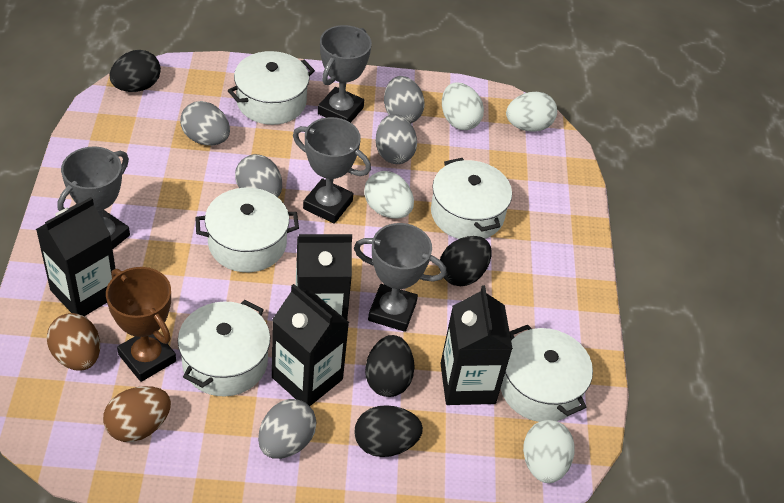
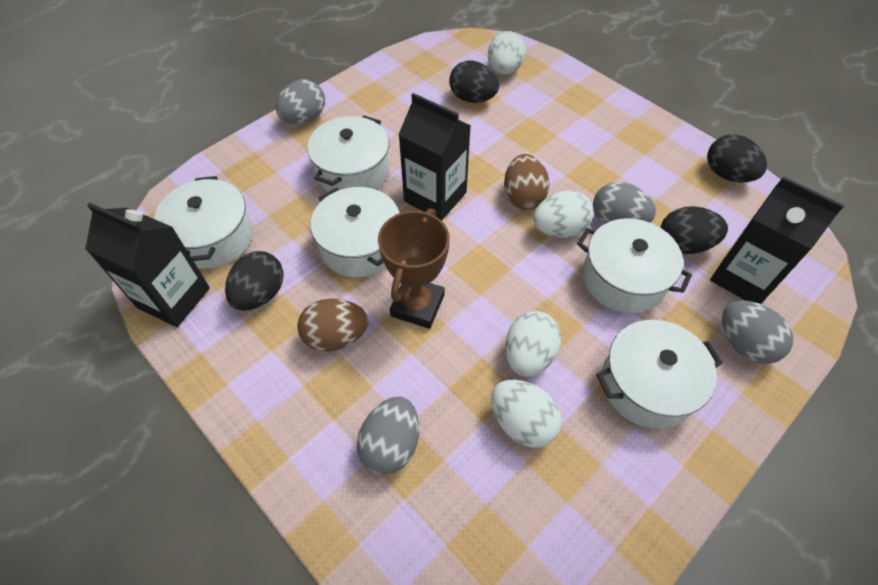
black carton: [36,197,115,316] [272,284,349,406] [296,234,352,320] [440,285,513,405] = 4 -> [85,203,210,327] [398,93,471,221] [710,176,844,304] = 3
grey egg: [180,101,230,146] [235,154,282,197] [258,399,317,459] [376,114,417,164] [384,76,425,124] = 5 -> [276,79,325,124] [357,396,419,475] [593,182,656,224] [722,300,793,364] = 4
grey trophy: [58,146,130,249] [293,117,371,224] [318,25,372,123] [354,223,447,332] = 4 -> none = 0

